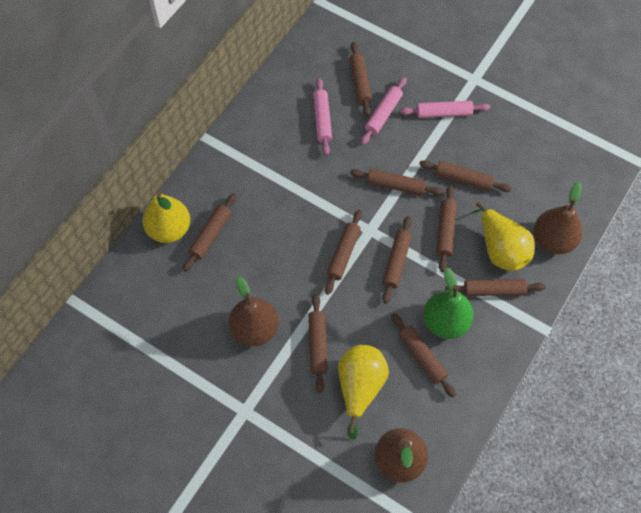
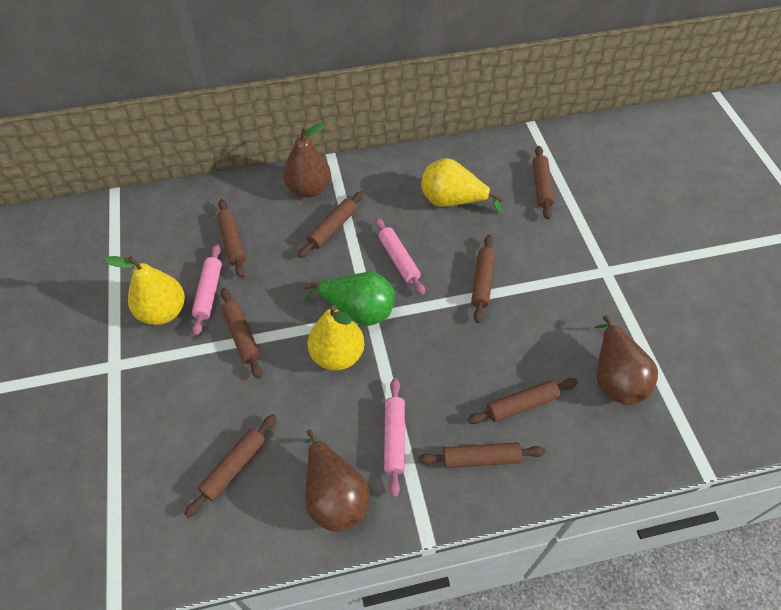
brown rolling pin: [183,193,236,272] [309,294,328,393] [325,209,362,295] [349,42,372,116] [350,169,443,196] [382,216,412,304] [391,313,456,398] [419,160,511,192] [436,185,457,272] [445,279,546,296] = 10 -> [184,414,276,518] [217,199,245,278] [221,288,262,379] [298,191,364,258] [419,442,545,468] [468,378,578,424] [471,235,495,323] [533,146,554,219] = 8

